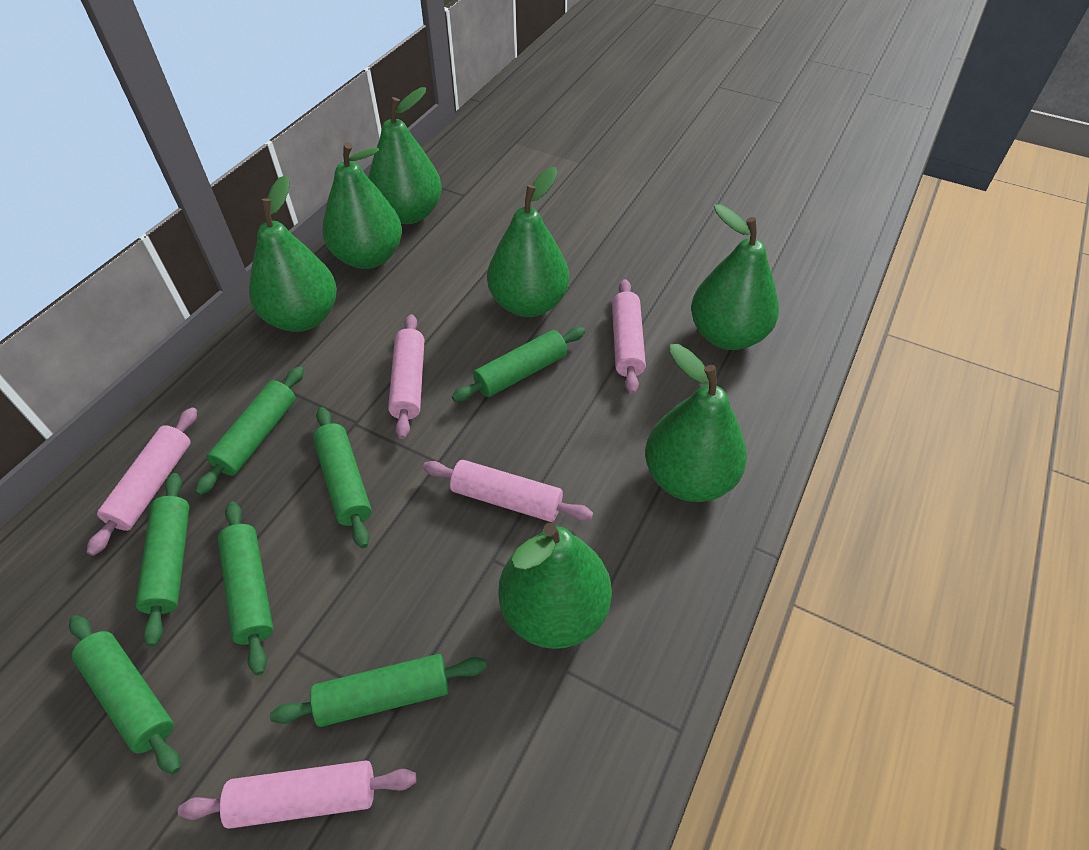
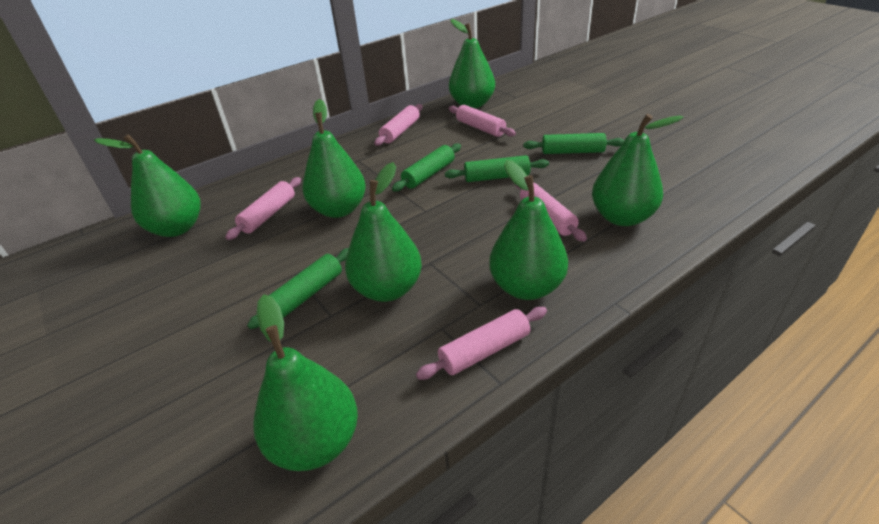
green rolling pin: [69,615,180,774] [135,473,190,647] [195,366,304,496] [218,502,273,675] [270,654,487,727] [313,407,371,548] [452,327,585,402] = 7 -> [247,248,349,329] [392,143,461,191] [445,155,549,182] [523,133,625,154] = 4

